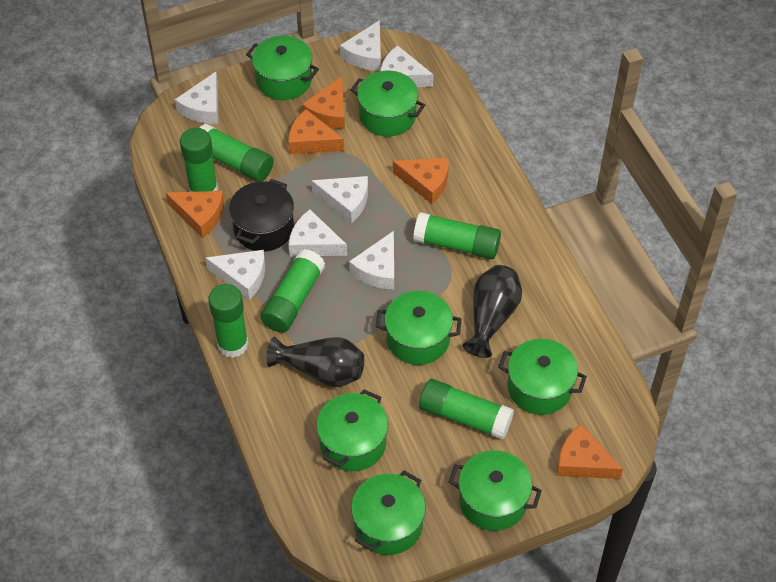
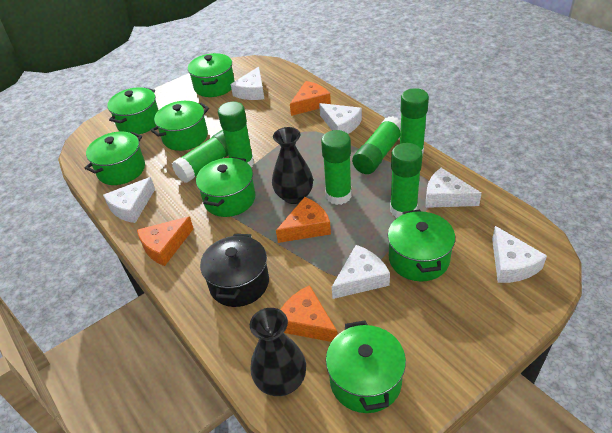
orange cheese: [166,191,224,238] [288,109,344,154] [302,77,345,129] [393,158,449,204] [556,424,623,479] = 5 -> [137,216,194,266] [276,197,331,243] [280,285,338,342] [290,81,331,116] = 4
white cheese: [175,72,218,124] [205,250,265,300] [289,209,347,256] [311,176,368,224] [340,20,381,71] [349,231,394,289] [380,45,434,87] = 7 -> [103,177,155,223] [231,67,264,100] [319,103,362,134] [332,245,390,299] [426,168,482,208] [492,226,547,283] = 6

